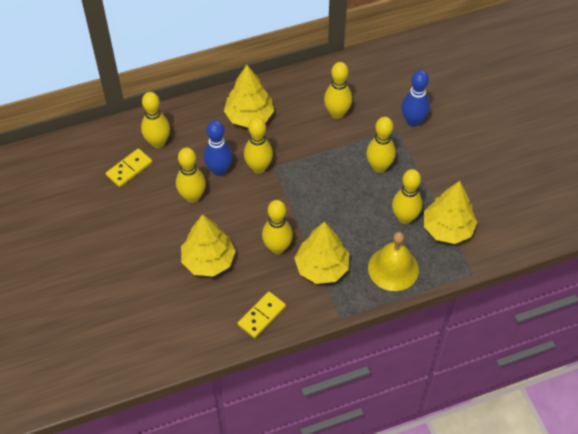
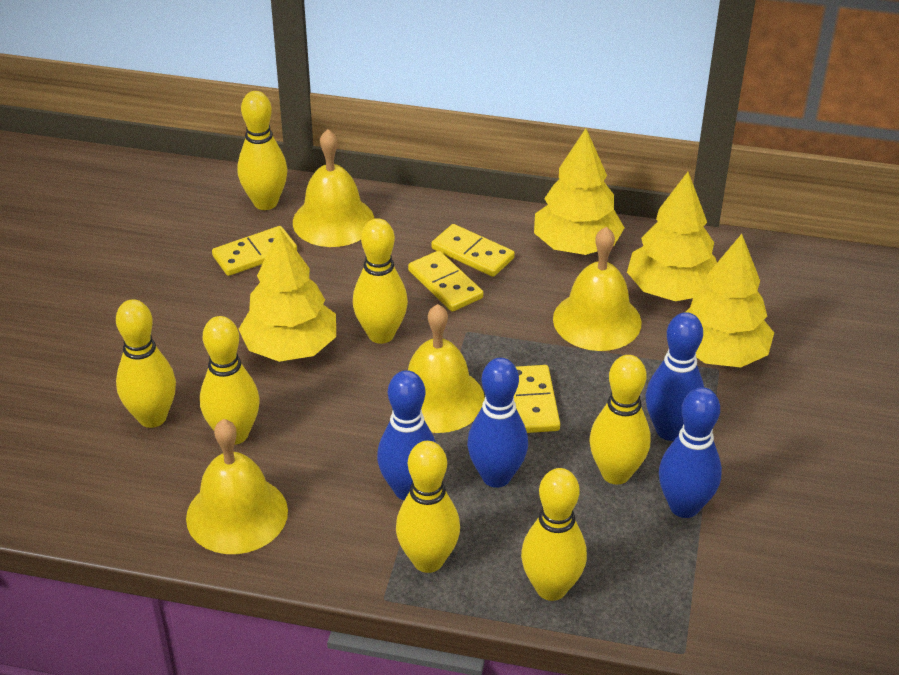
blue bowling pin: [203,120,233,176] [401,70,430,127] = 2 -> [377,370,436,500] [467,358,528,488] [645,312,704,441] [659,387,722,518] = 4
yellow bell: [368,232,419,291] = 1 -> [186,419,288,554] [293,129,374,247] [408,304,485,433] [553,227,642,351] = 4
yellow domino: [106,148,152,187] [238,292,286,338] = 2 -> [212,226,297,276] [408,251,483,312] [431,224,515,277] [514,365,560,433] = 4

